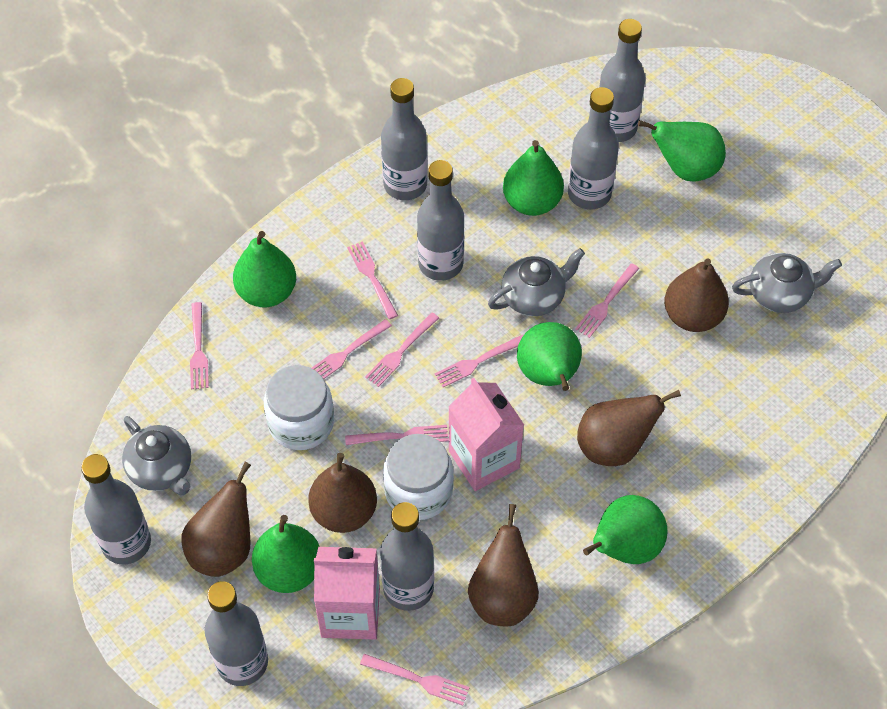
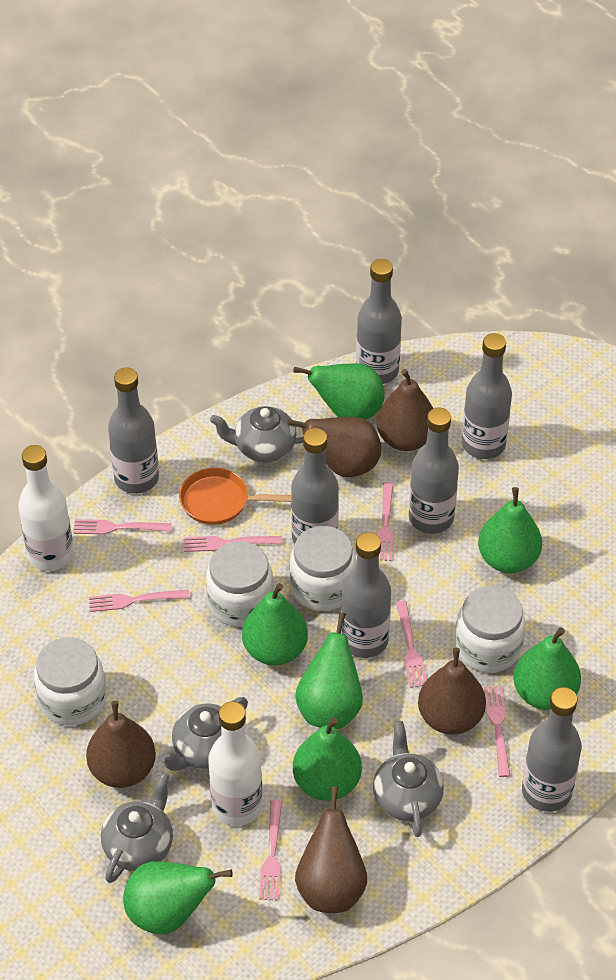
green pear: [233,231,296,307] [252,515,320,593] [503,140,564,216] [517,322,582,391] [583,495,668,564] [638,120,726,181] = 6 -> [123,861,233,934] [242,583,308,666] [293,363,385,420] [293,717,362,801] [295,612,363,729] [478,487,542,573] [513,627,581,710] = 7
grey teapot: [122,416,191,495] [488,248,585,316] [732,253,842,313] = 3 -> [101,772,173,883] [158,697,248,771] [210,406,304,463] [373,721,444,837] = 4
orange pan: none = 0 -> [179,468,291,525] = 1
pink carton: [314,547,380,640] [448,378,524,491] = 2 -> none = 0
pink fork: [190,302,209,389] [312,319,392,379] [345,425,449,445] [347,241,398,319] [360,654,470,706] [365,313,439,387] [434,335,524,387] [575,263,639,338] = 8 -> [73,519,172,534] [89,590,190,612] [184,536,282,552] [259,800,282,901] [376,482,393,561] [396,601,427,688] [484,686,510,777] = 7
white bottle: none = 0 -> [18,445,74,571] [208,701,263,826] = 2
white jar: [264,365,334,450] [383,434,454,520] = 2 -> [34,637,106,726] [206,541,274,627] [290,526,356,611] [455,586,525,673] = 4

